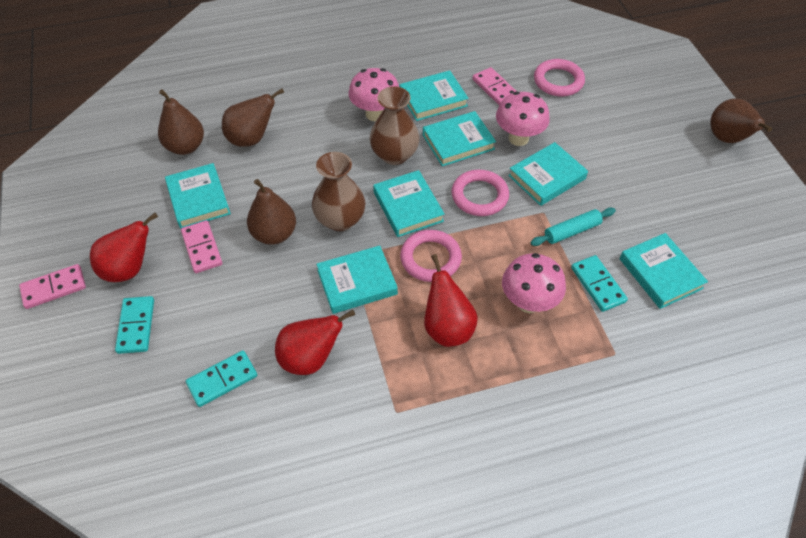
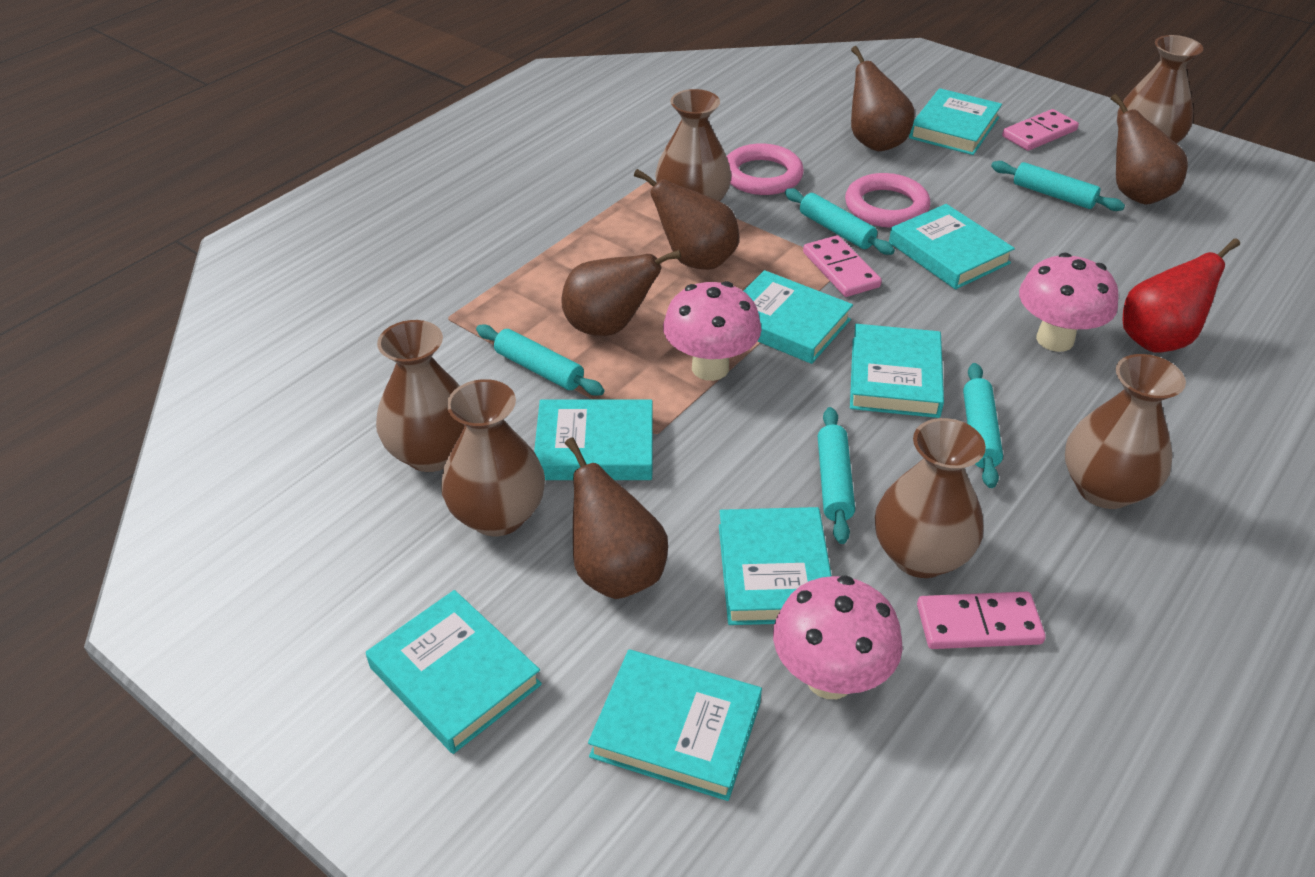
brown pear: [158,89,204,155] [222,88,284,147] [247,179,296,245] [710,98,772,143] = 4 -> [562,250,681,336] [565,437,668,599] [634,169,739,270] [851,46,915,151] [1111,94,1188,205] = 5
brown vase: [312,152,366,231] [370,86,420,165] = 2 -> [376,320,465,472] [441,379,545,536] [655,89,732,201] [875,418,986,578] [1065,354,1186,509] [1117,35,1203,144] = 6
pink ring: [400,230,462,282] [452,170,509,216] [534,59,585,96] = 3 -> [726,143,804,195] [845,173,930,228] = 2
red pear: [90,213,158,282] [275,310,355,375] [424,254,478,347] = 3 -> [1123,238,1240,352] = 1
turquoise book: [165,163,231,229] [316,246,398,314] [373,170,445,237] [400,70,469,121] [423,111,496,166] [508,142,588,206] [619,233,708,309] = 7 -> [366,590,542,754] [534,400,653,480] [588,649,762,801] [719,507,832,625] [744,270,853,364] [850,324,944,418] [889,204,1015,290] [909,88,1002,155] = 8
turquoise domino: [115,296,154,354] [186,351,257,407] [571,255,628,312] = 3 -> none = 0
turquoise rolling pin: [530,208,616,246] = 1 -> [476,324,605,396] [785,188,895,255] [818,407,855,544] [963,363,1003,488] [991,161,1125,211] = 5

